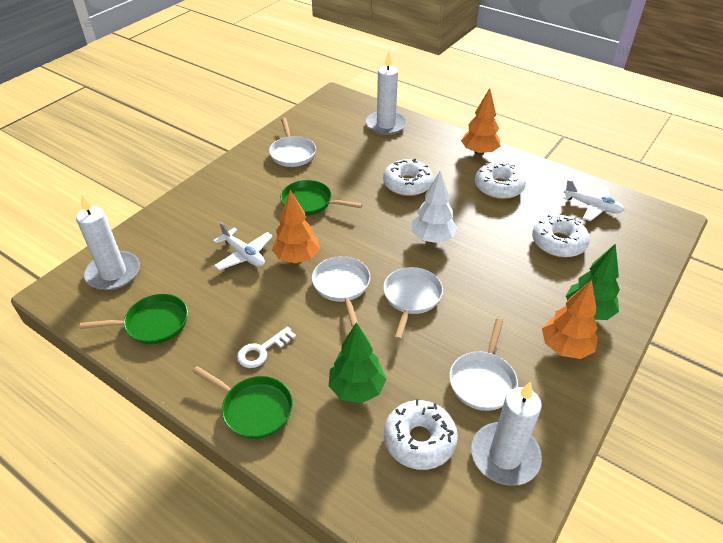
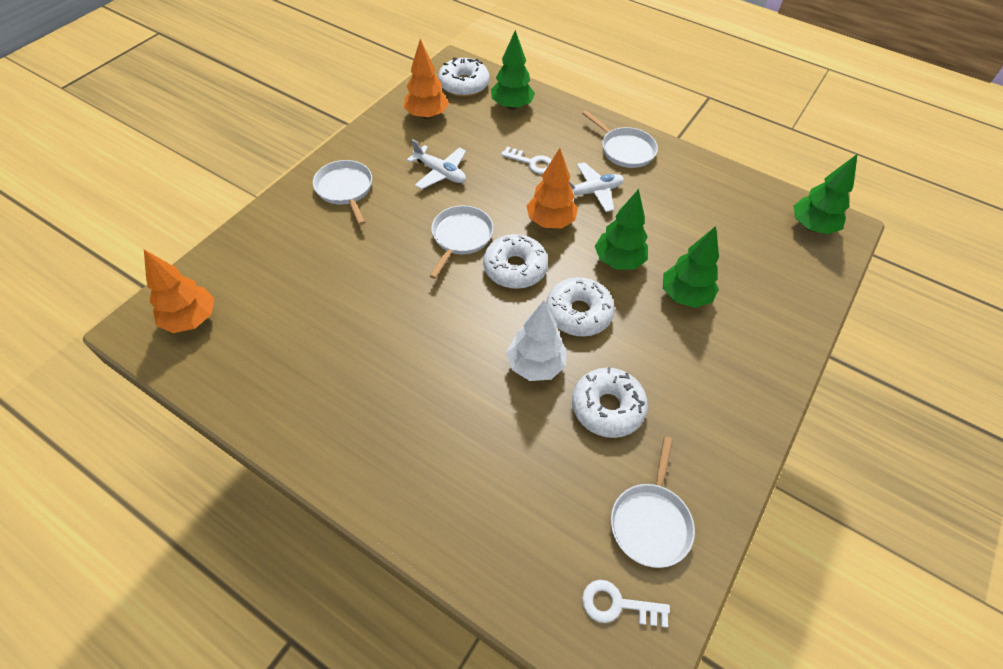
green pan: [80,294,188,344] [192,366,293,439] [280,180,362,216] = 3 -> none = 0
green tree: [329,322,386,403] [566,243,620,320] = 2 -> [491,30,535,110] [595,189,648,270] [663,226,719,308] [793,154,857,234] = 4
white candle: [76,194,140,290] [366,52,407,135] [471,381,542,486] = 3 -> none = 0
white key: [237,326,296,368] = 1 -> [501,146,552,174] [582,580,670,628] = 2

